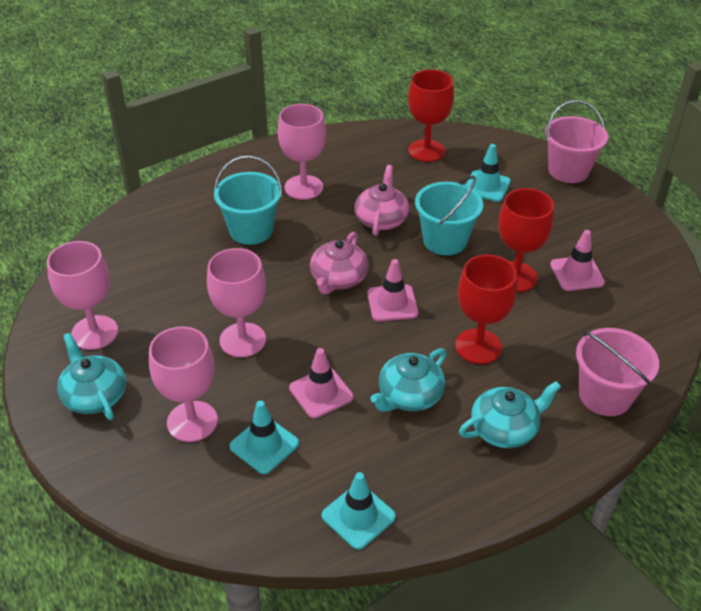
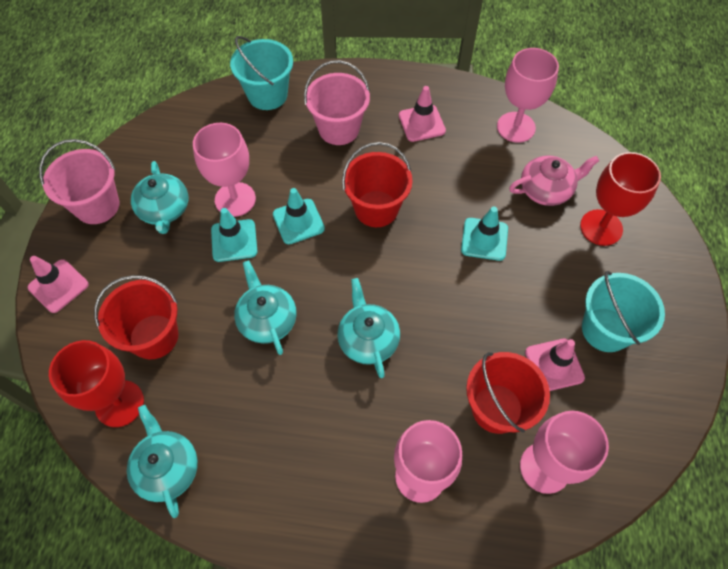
pink teapot: [310,232,368,295] [355,165,409,236] = 2 -> [509,155,599,206] = 1
red bucket: none = 0 -> [94,275,178,359] [342,142,413,227] [466,352,550,434] = 3
red goblet: [408,70,454,162] [455,255,518,364] [498,188,554,292] = 3 -> [49,340,144,427] [580,152,661,246] = 2
turquoise teapot: [57,333,126,420] [371,348,446,412] [459,381,561,448] = 3 -> [127,405,198,518] [131,161,188,234] [234,260,296,355] [337,278,400,378] = 4

